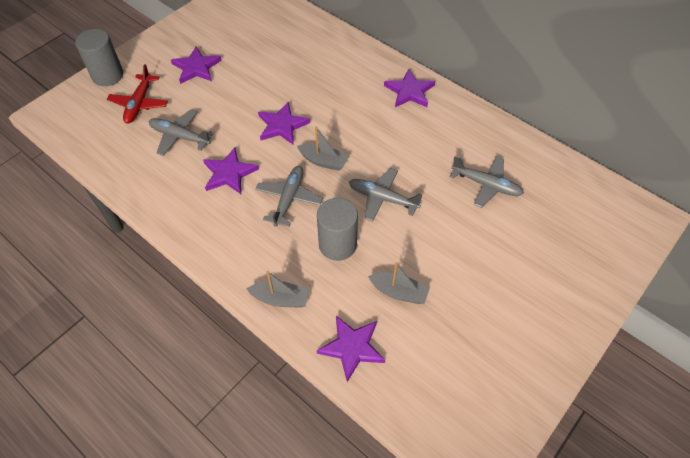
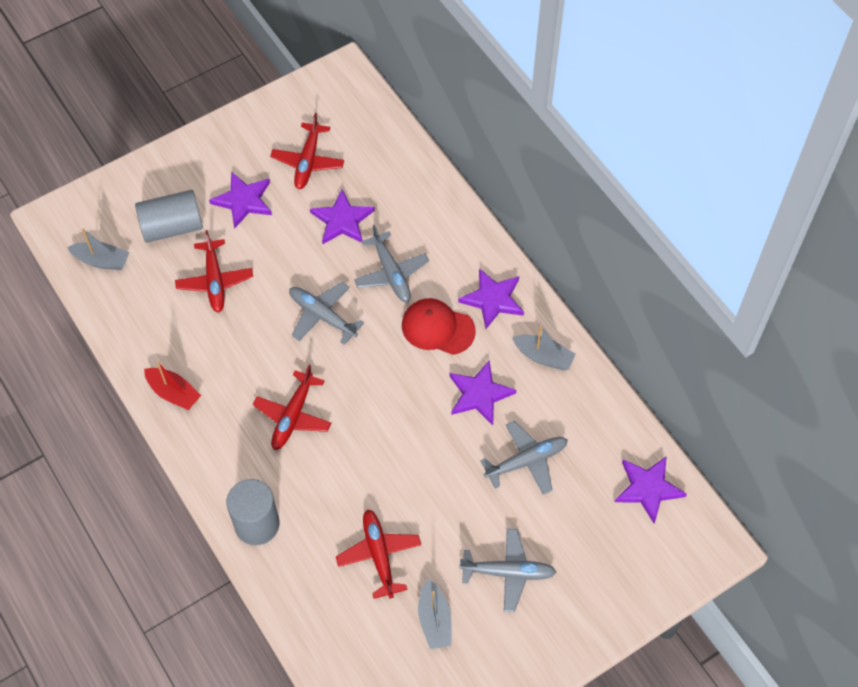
red boat: none = 0 -> [144,361,201,410] = 1
red cap: none = 0 -> [402,298,476,355] = 1
red plane: [107,64,168,124] = 1 -> [175,230,253,313] [253,365,331,450] [270,113,344,189] [336,509,421,599] = 4

